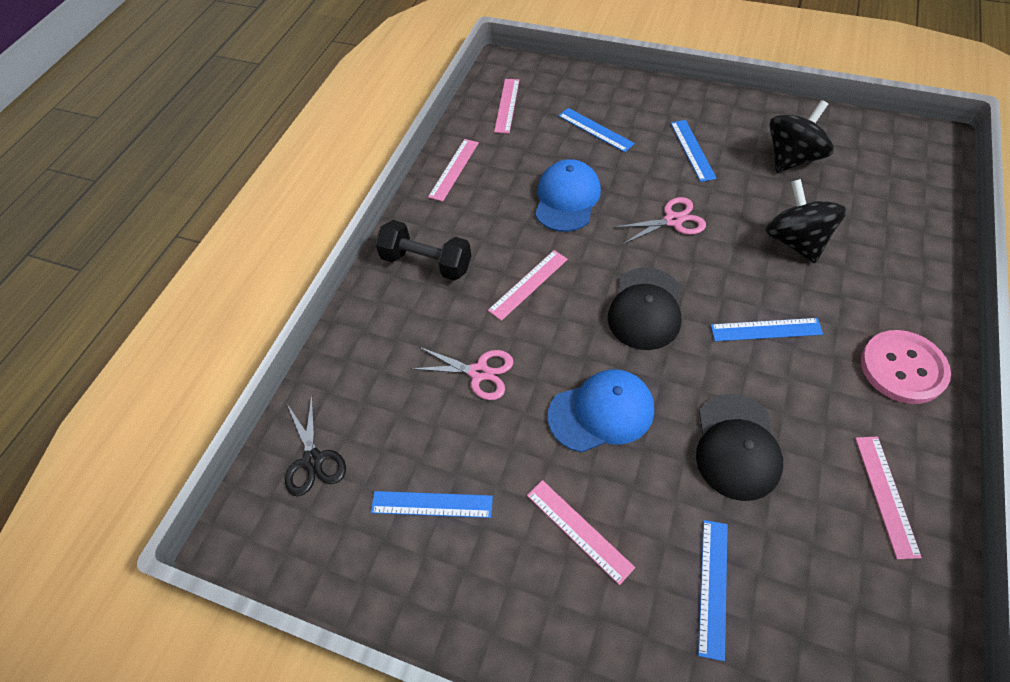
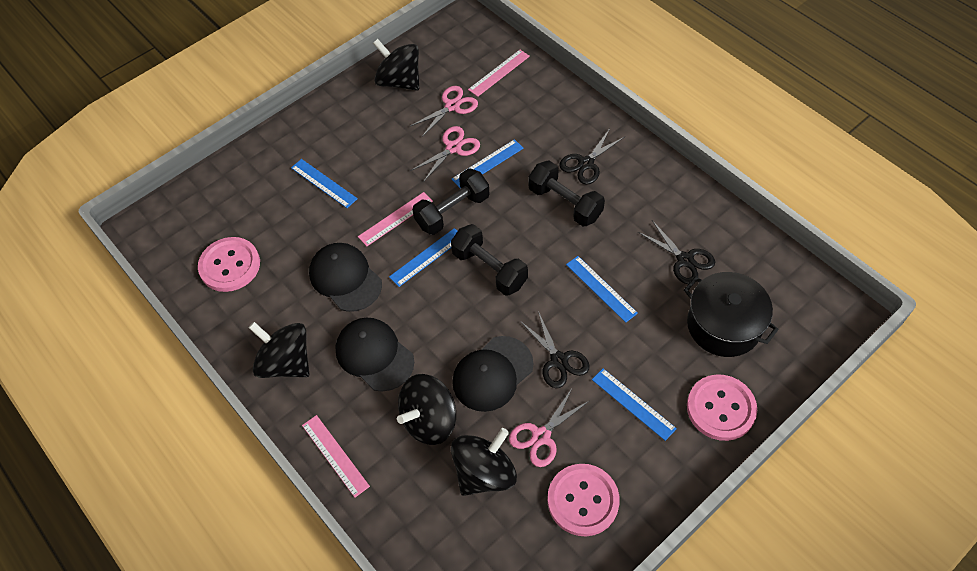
black cap: [608,267,681,350] [696,394,783,501] = 2 -> [309,243,382,312] [335,318,414,391] [452,336,533,412] = 3
black dumbbell: [375,220,472,281] = 1 -> [412,168,490,235] [451,224,528,296] [528,160,605,227] = 3
black pot: none = 0 -> [684,272,779,357] = 1
black scissors: [285,395,346,496] = 1 -> [520,311,590,388] [560,130,624,184] [638,220,715,284] = 3
black spinning top: [765,179,847,263] [770,100,834,173] = 2 -> [248,322,309,378] [373,39,419,91] [397,374,456,445] [451,428,517,496] = 4
blue cap: [535,159,601,232] [548,369,654,453] = 2 -> none = 0
pink button: [861,330,951,404] = 1 -> [198,237,260,292] [548,464,620,536] [687,374,757,441] = 3
pink ruler: [428,139,479,201] [488,250,568,321] [494,79,519,133] [527,480,635,585] [855,436,922,559] = 5 -> [302,415,370,497] [358,192,433,246] [468,50,530,97] = 3
pink scissors: [411,347,514,400] [613,197,706,245] = 2 -> [409,86,478,137] [410,126,480,181] [509,387,589,467] = 3

